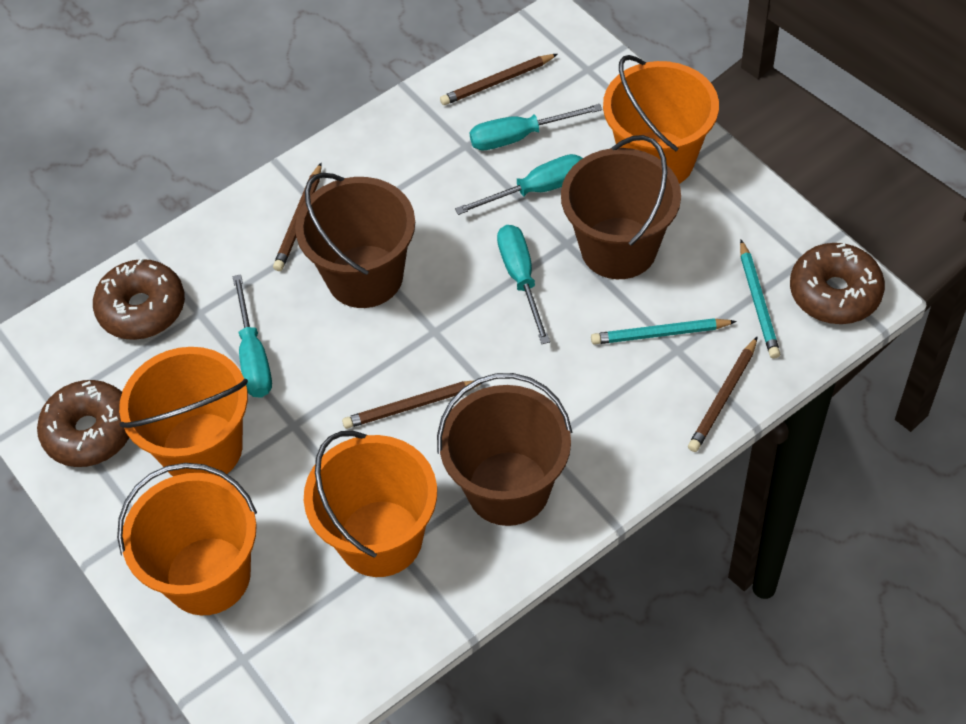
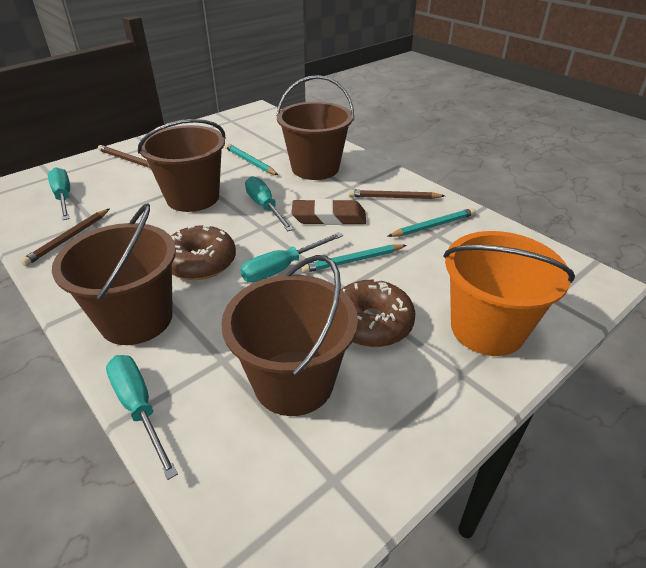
brown bucket: [295,173,415,308] [437,373,572,526] [561,135,681,279] = 3 -> [52,203,176,345] [138,119,226,212] [221,255,358,416] [276,75,354,180] = 4
brown donut: [37,380,129,467] [93,258,185,340] [790,243,885,324] = 3 -> [171,225,236,280] [341,279,416,347] = 2
brown eraser: none = 0 -> [291,199,366,225] = 1
brown pencil: [273,162,322,271] [342,380,482,429] [440,54,558,105] [688,336,758,452] = 4 -> [20,208,110,266] [98,145,150,168] [349,190,445,199] = 3
orange bucket: [117,463,257,615] [119,347,248,477] [304,431,437,577] [603,55,719,184] = 4 -> [443,231,575,356] = 1
turquoise pencil: [591,318,737,345] [740,240,780,359] = 2 -> [225,143,278,175] [301,244,407,273] [387,208,476,237] = 3

